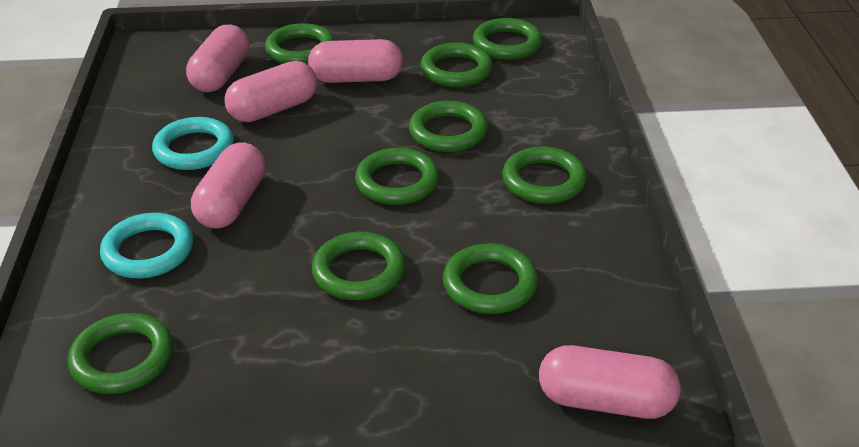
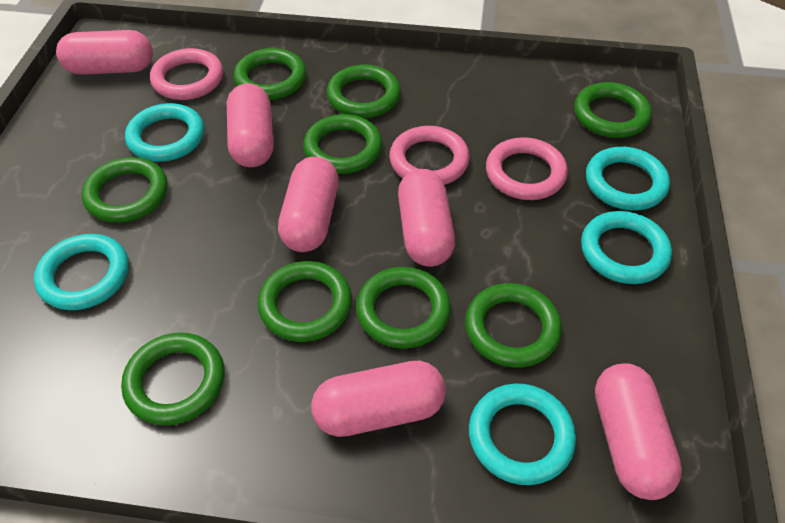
pink capsule: [186,25,249,92] [191,142,266,229] [225,61,317,122] [308,39,403,83] [539,345,680,419] = 5 -> [56,30,153,75] [227,83,274,167] [278,157,339,252] [311,361,446,437] [398,169,455,267] [595,363,682,500] = 6
pink ring: none = 0 -> [150,48,223,100] [389,126,470,185] [486,137,568,200] = 3
turquoise ring: [100,213,193,278] [152,117,234,170] = 2 -> [34,234,129,310] [125,103,204,162] [469,384,576,485] [581,211,672,284] [586,147,670,211] = 5

